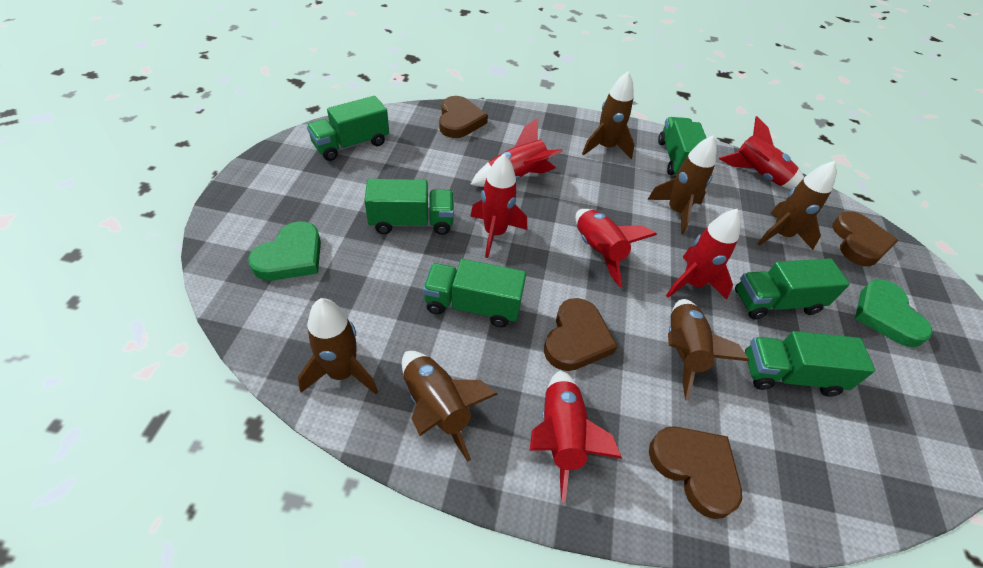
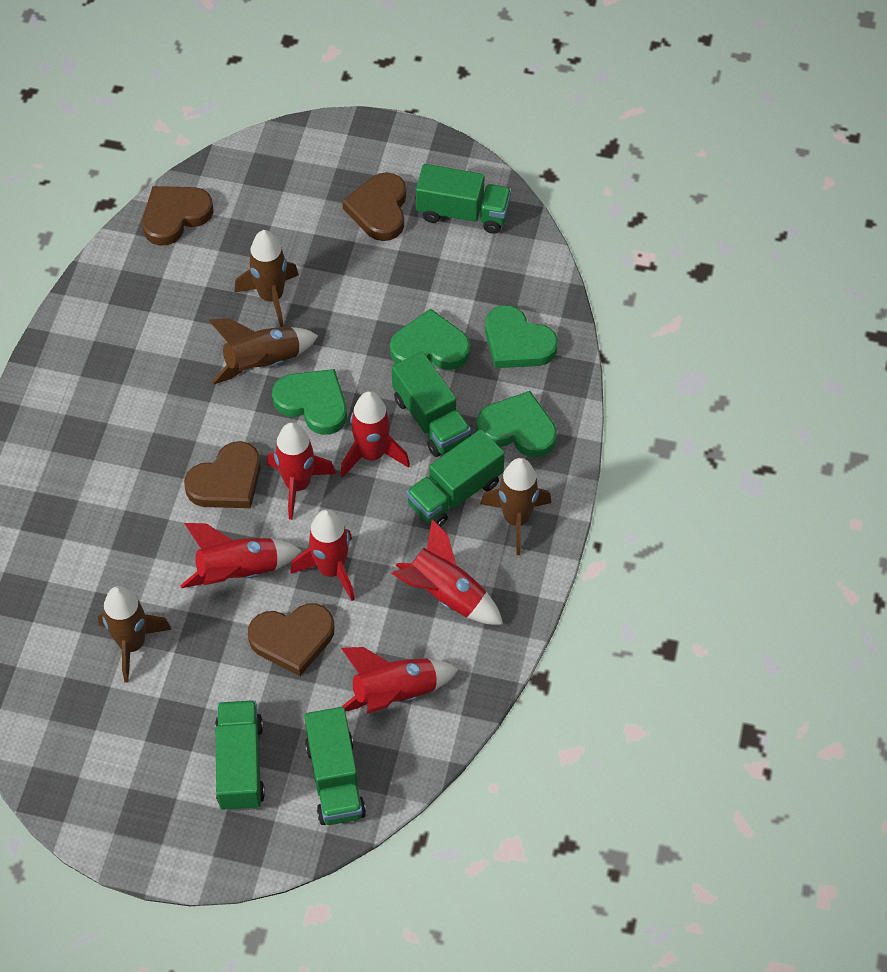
brown rocket: [298,298,378,395] [402,351,498,462] [582,71,635,159] [647,136,717,234] [668,299,749,401] [757,161,836,250] = 6 -> [98,586,172,683] [209,318,318,384] [235,230,299,327] [481,458,551,555] = 4
green heart: [248,221,321,281] [855,279,932,347] = 2 -> [272,369,347,435] [390,308,470,370] [476,391,557,458] [485,305,558,368] = 4
green truck: [307,96,389,161] [364,179,454,235] [423,259,526,327] [658,117,706,175] [735,258,850,319] [745,331,875,397] = 6 -> [215,700,265,811] [305,707,366,825] [392,351,471,457] [406,429,505,527] [416,164,511,234] = 5

